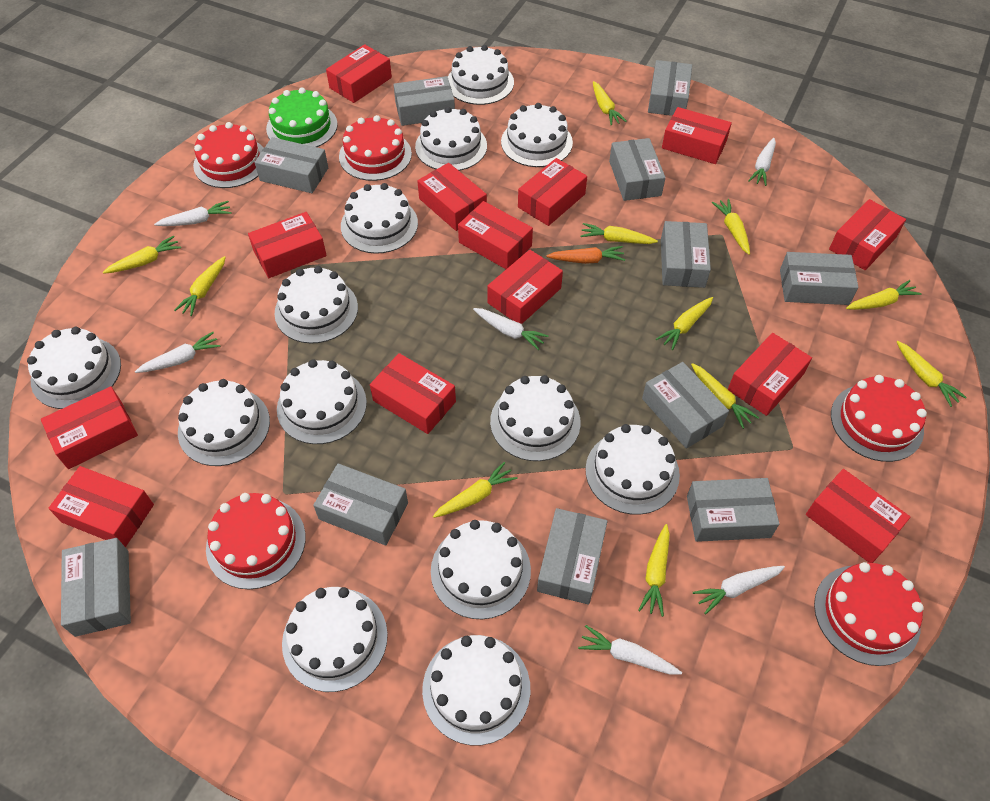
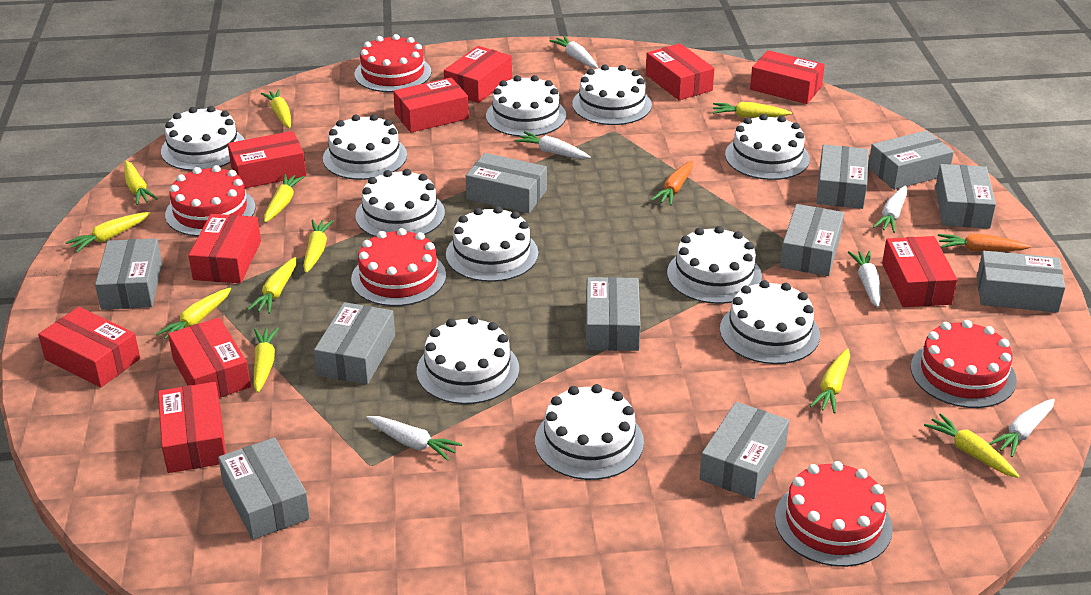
green cake: [266,87,338,147] = 1 -> none = 0
orange carrot: [546,246,625,264] = 1 -> [651,161,693,205] [938,234,1031,251] = 2
red box: [41,386,138,469] [48,466,154,547] [248,212,327,278] [326,44,392,103] [370,353,456,434] [417,163,487,231] [458,201,533,269] [487,250,563,324] [518,158,587,226] [662,107,732,164] [728,333,812,416] [806,469,910,563] [829,199,906,270] = 13 -> [38,307,140,388] [158,382,226,473] [168,317,251,398] [188,214,261,283] [228,131,306,188] [393,77,469,133] [444,46,512,103] [646,43,715,100] [750,50,825,104] [882,236,957,307] = 10
white cake: [27,327,121,409] [178,379,270,466] [274,266,358,344] [277,359,367,444] [282,587,388,692] [341,183,418,254] [415,107,487,171] [422,635,530,745] [431,520,531,619] [448,45,514,105] [490,375,581,461] [501,103,573,167] [586,424,680,515] = 13 -> [161,106,245,171] [323,114,407,180] [355,169,445,236] [417,316,519,404] [446,206,538,282] [486,75,566,136] [535,384,644,480] [572,64,652,125] [667,226,762,304] [720,280,820,364] [725,114,810,180] = 11

